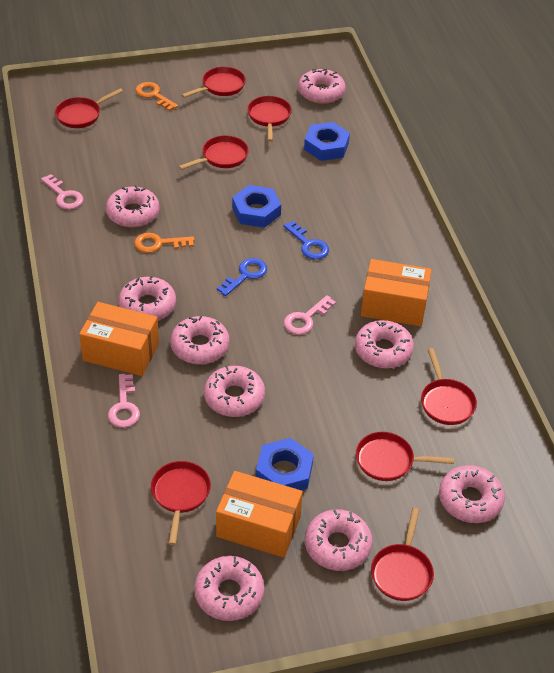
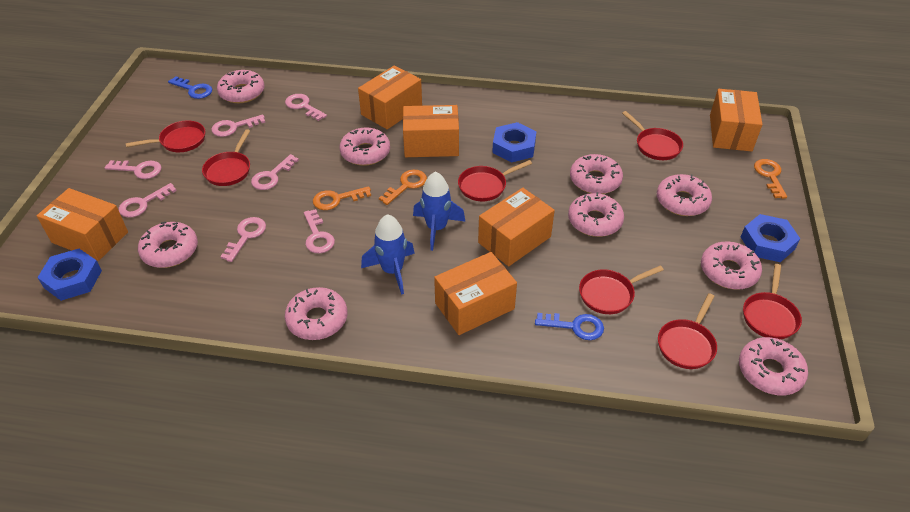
blue rocket: none = 0 -> [361,214,415,295] [413,171,466,251] = 2
orange box: [79,302,159,376] [216,471,303,558] [361,259,432,326] = 3 -> [37,188,128,261] [358,65,422,129] [403,105,459,157] [434,252,517,335] [478,188,555,266] [710,89,762,151] = 6
orange key: [134,233,195,253] [135,82,178,111] = 2 -> [313,186,371,210] [379,170,427,205] [754,159,787,199] = 3
pink key: [41,174,84,209] [108,374,140,428] [284,295,336,335] = 3 -> [105,160,162,179] [119,183,177,218] [211,115,265,137] [220,217,266,262] [251,154,299,190] [285,94,327,121] [304,209,335,253] = 7
red pan: [55,88,123,128] [151,461,211,545] [178,135,249,170] [181,67,246,98] [247,96,292,142] [356,432,454,481] [371,508,434,601] [421,348,477,425] = 8 -> [126,120,205,152] [202,129,250,186] [458,160,532,201] [579,265,664,314] [622,111,683,160] [658,293,717,369] [743,264,802,339] = 7

